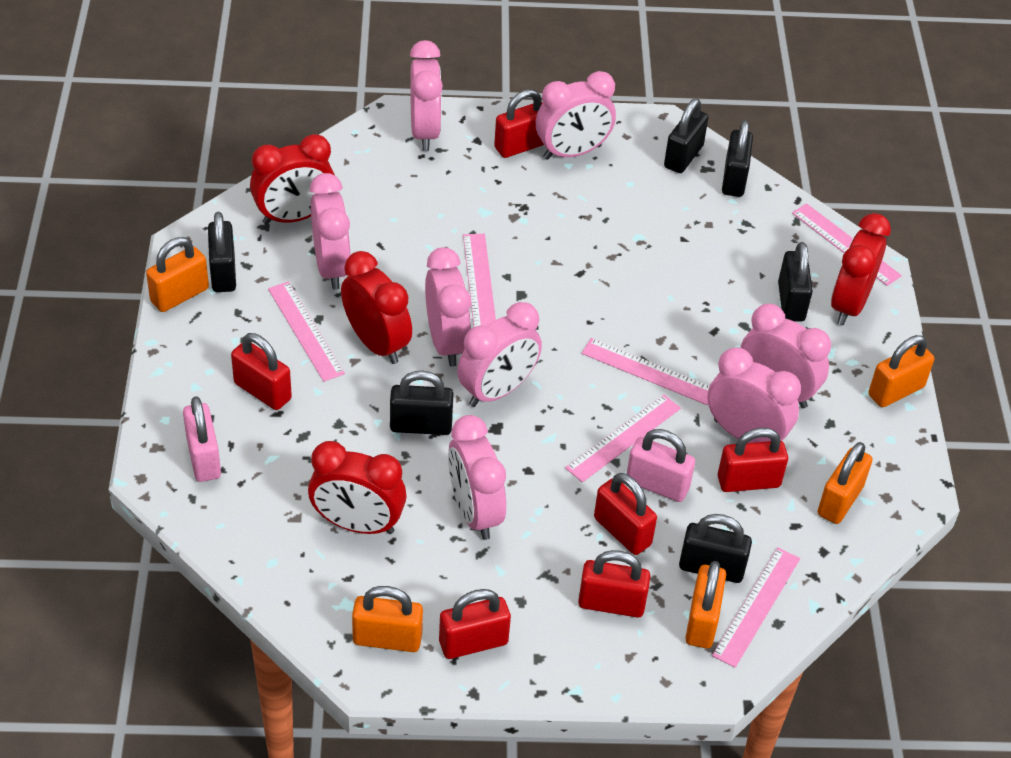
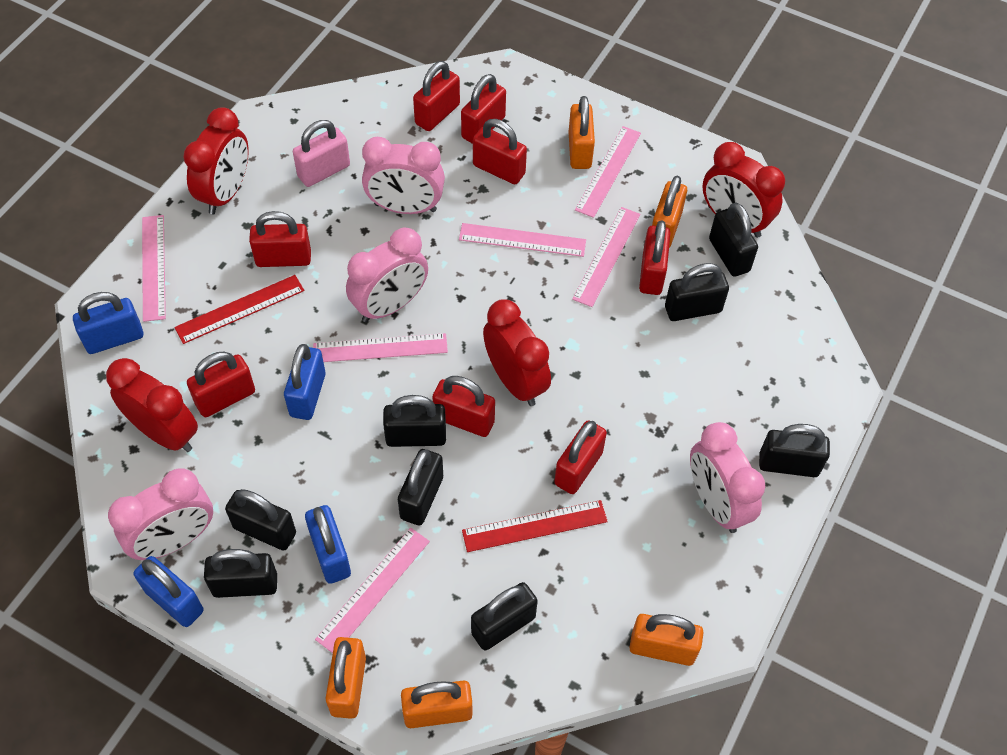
black padlock: [208,212,236,292] [390,371,454,435] [664,98,709,173] [679,514,752,583] [722,120,753,197] [778,242,813,322] = 6 -> [204,549,277,598] [225,489,296,550] [383,395,446,447] [398,449,443,525] [471,582,538,650] [665,263,729,321] [709,203,758,277] [759,424,830,477] = 8
blue padlock: none = 0 -> [73,292,143,354] [134,556,204,627] [284,344,326,420] [305,505,351,584] = 4
pink clock: [310,173,351,290] [410,40,443,151] [425,247,471,366] [448,415,506,540] [457,302,542,407] [536,71,616,160] [707,347,801,443] [741,304,831,408] = 8 -> [108,468,213,560] [346,228,428,322] [362,137,445,214] [690,422,765,533] = 4
pink padlock: [183,396,221,482] [627,429,695,502] = 2 -> [293,120,350,187] = 1
red padlock: [231,333,292,410] [439,589,511,659] [494,89,544,158] [578,550,650,618] [594,473,657,555] [718,428,788,492] = 6 -> [187,351,255,417] [249,211,311,267] [413,61,460,131] [432,376,495,437] [461,74,506,144] [473,119,527,184] [554,420,607,494] [639,220,670,295] = 8
red ruler: none = 0 -> [174,275,304,344] [462,500,608,552] = 2

